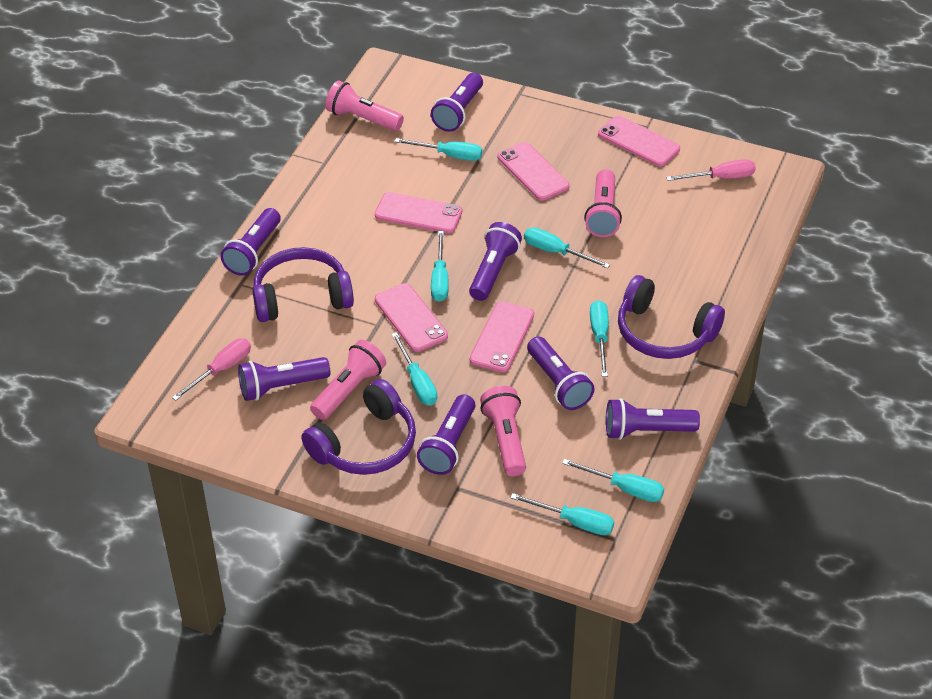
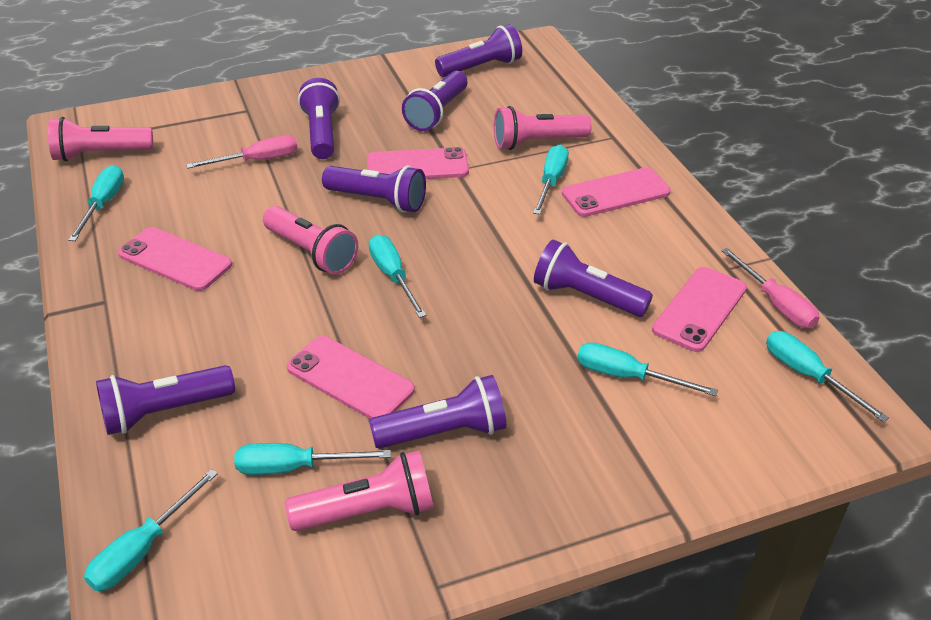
purple headphones: [252,247,354,322] [302,379,416,475] [618,275,725,359] = 3 -> none = 0

